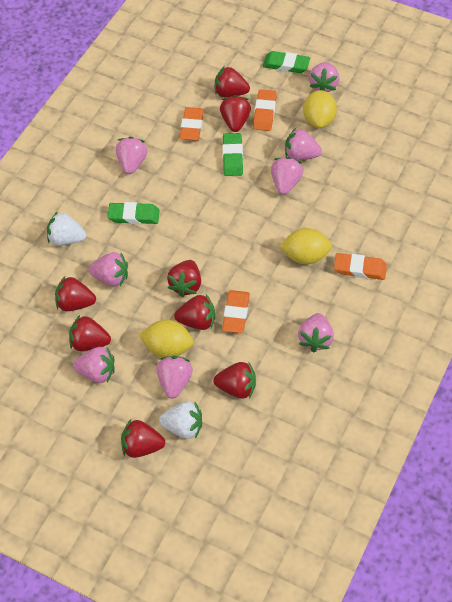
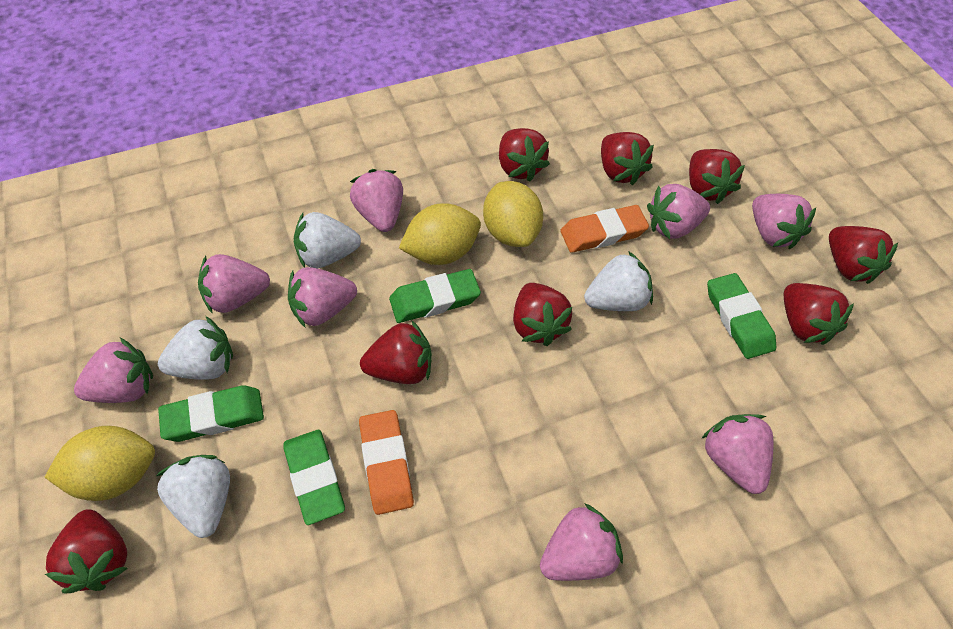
green eraser: [108,202,160,224] [222,133,243,176] [263,51,310,73] = 3 -> [158,385,264,442] [283,430,345,525] [389,269,481,323] [707,273,776,359] = 4
orange eraser: [179,107,204,141] [222,290,250,333] [253,89,277,131] [334,253,387,280] = 4 -> [359,410,414,515] [560,205,649,253] = 2
white strawberry: [47,211,86,246] [159,401,202,439] = 2 -> [156,455,230,538] [158,316,233,380] [294,212,361,268] [584,251,653,311] = 4

